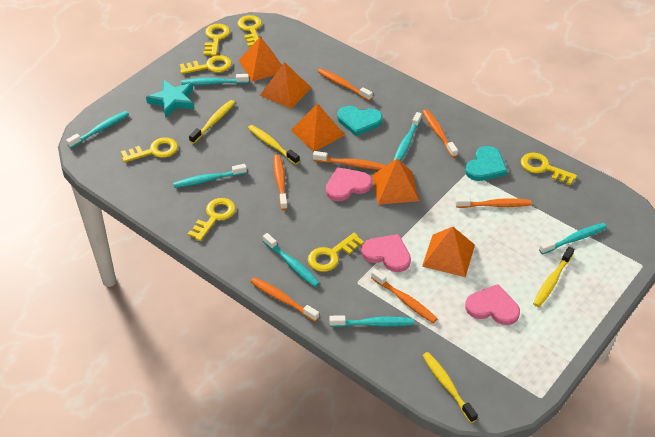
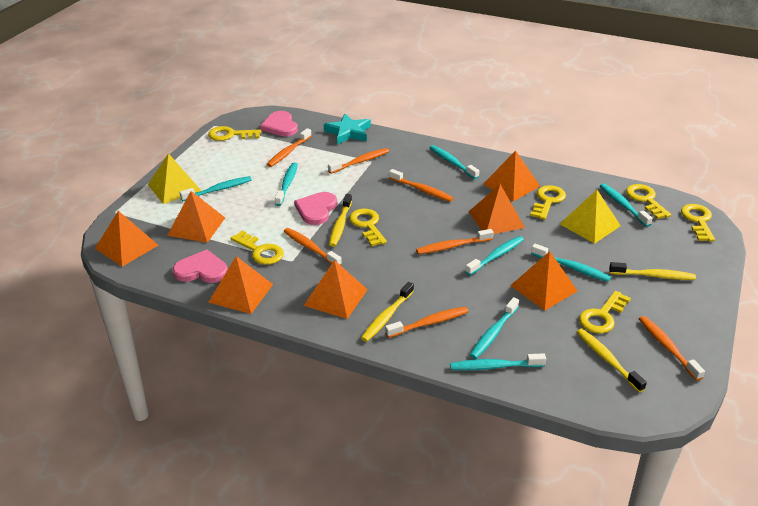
orange pyramid: [238,37,282,82] [260,62,311,109] [291,103,345,152] [372,158,419,205] [422,227,475,277] = 5 -> [95,211,159,267] [167,191,225,243] [208,256,273,314] [304,260,368,319] [468,184,525,234] [483,150,540,201] [510,251,577,311] = 7
turquoise heart: [337,106,383,136] [465,146,508,181] = 2 -> none = 0
turquoise toothbrush: [66,111,129,148] [173,164,247,188] [181,74,249,85] [263,233,320,287] [329,315,414,327] [393,112,422,161] [539,223,607,255] = 7 -> [180,176,252,201] [275,163,298,206] [429,145,479,179] [450,353,546,371] [465,236,524,276] [470,297,519,359] [531,244,611,282] [600,183,653,227] = 8
yellow pyramid: none = 0 -> [148,153,201,204] [560,190,621,244] = 2

